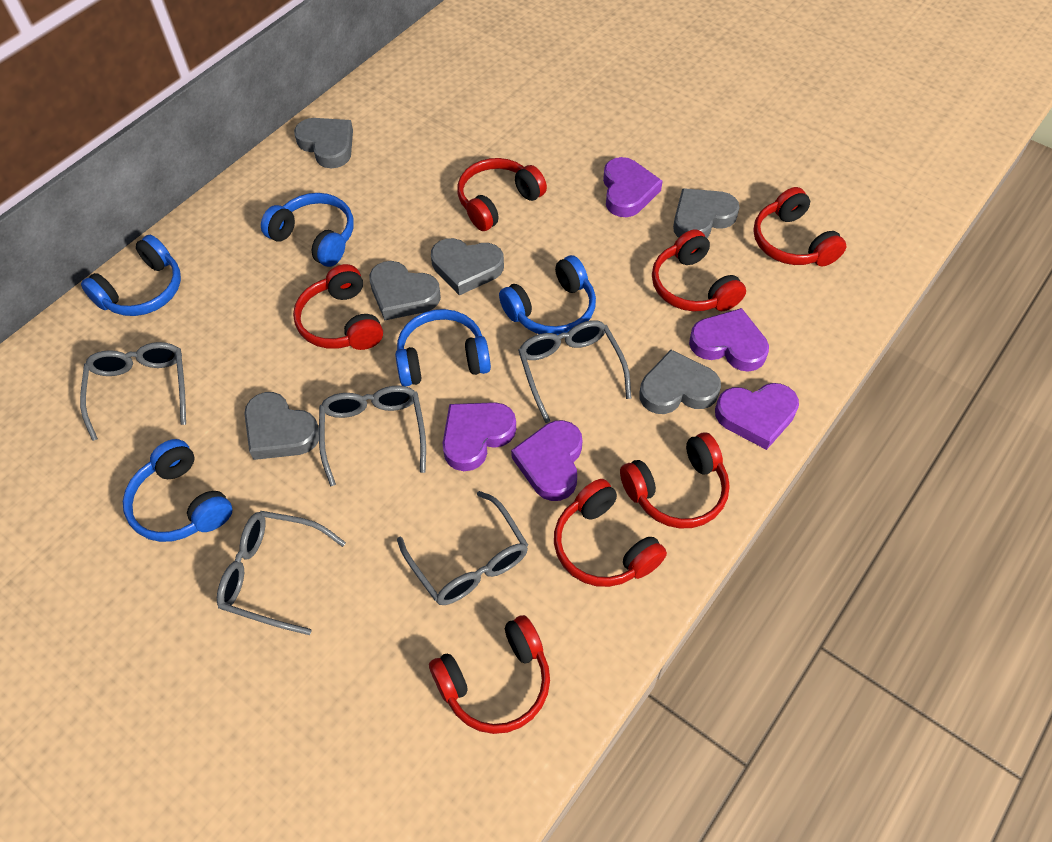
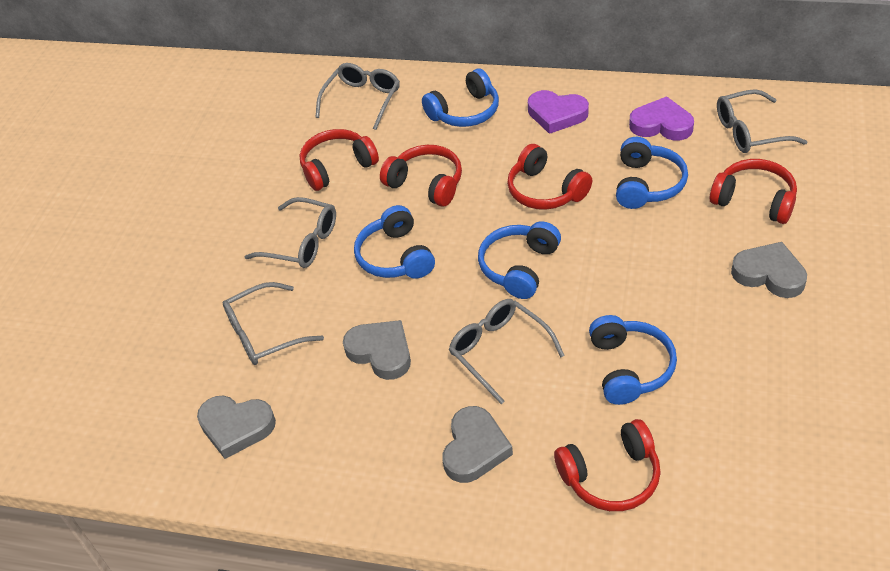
grey heart: [244,392,319,460] [294,118,353,169] [369,261,441,321] [431,238,504,295] [639,350,721,414] [673,188,740,238] = 6 -> [197,396,276,459] [343,320,411,380] [442,406,513,483] [731,242,807,298] = 4
purple heart: [442,402,516,471] [511,420,582,501] [603,157,662,217] [689,308,769,372] [715,383,799,450] = 5 -> [528,90,589,134] [629,96,694,141] = 2
red headphones: [293,264,383,350] [429,615,550,734] [457,158,547,231] [554,479,667,587] [620,432,730,529] [652,229,746,312] [753,187,847,266] = 7 -> [300,129,379,191] [380,145,462,207] [507,144,592,210] [554,419,661,511] [710,159,797,224] = 5

